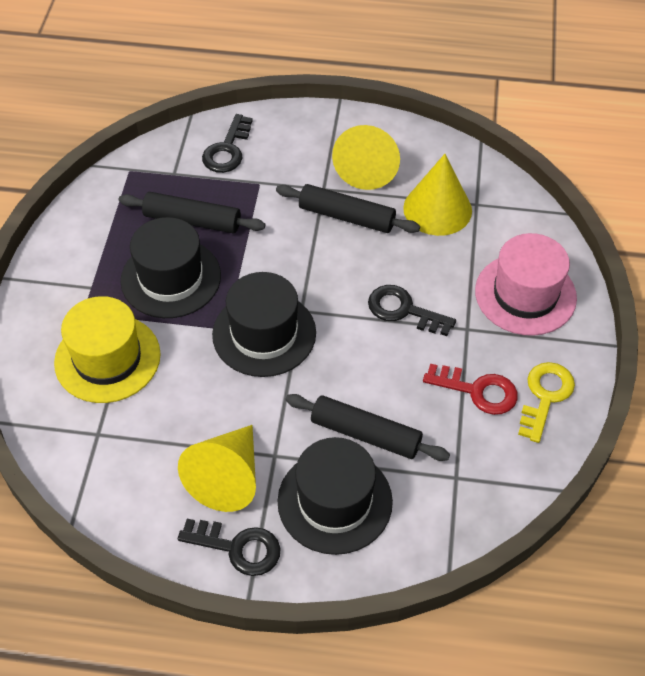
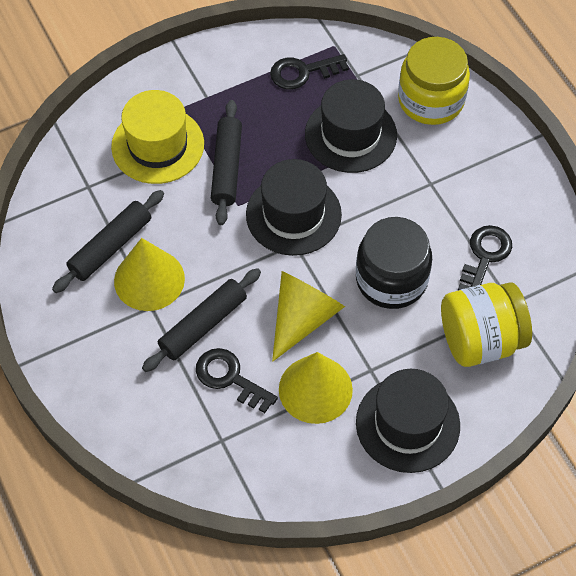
black jar: none = 0 -> [356,217,432,309] = 1
pink hat: [475,233,577,336] = 1 -> none = 0
red key: [423,364,518,415] = 1 -> none = 0
yellow jar: none = 0 -> [398,37,470,125] [441,282,532,367] = 2
yellow key: [518,362,575,443] = 1 -> none = 0

